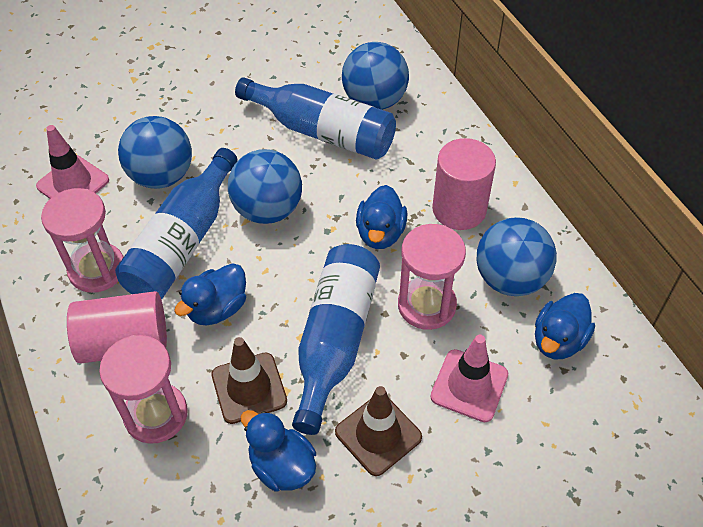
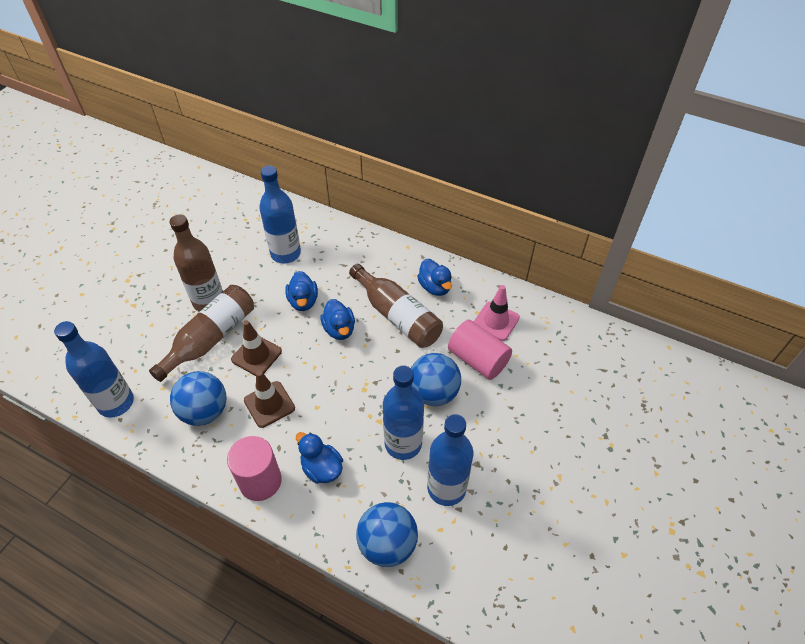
blue ball: [118,116,192,189] [228,149,302,224] [342,42,409,110] [476,217,557,296] = 4 -> [170,371,227,426] [356,502,418,567] [411,353,461,406] = 3
blue bottle: [115,148,238,299] [235,77,396,160] [292,244,380,435] = 3 -> [54,321,134,418] [259,165,301,264] [383,365,424,460] [427,414,473,506] = 4
brown bottle: none = 0 -> [149,285,254,382] [170,214,223,312] [349,264,443,348] = 3
pink hourglass: [41,188,123,293] [99,335,188,444] [398,224,466,330] = 3 -> none = 0
pink traffic cone: [36,125,109,199] [430,335,508,422] = 2 -> [474,285,520,341] = 1

